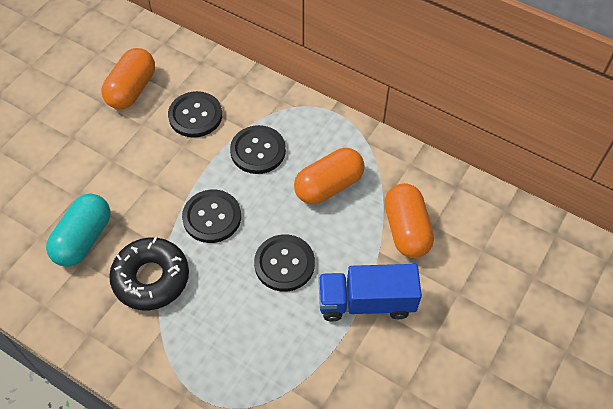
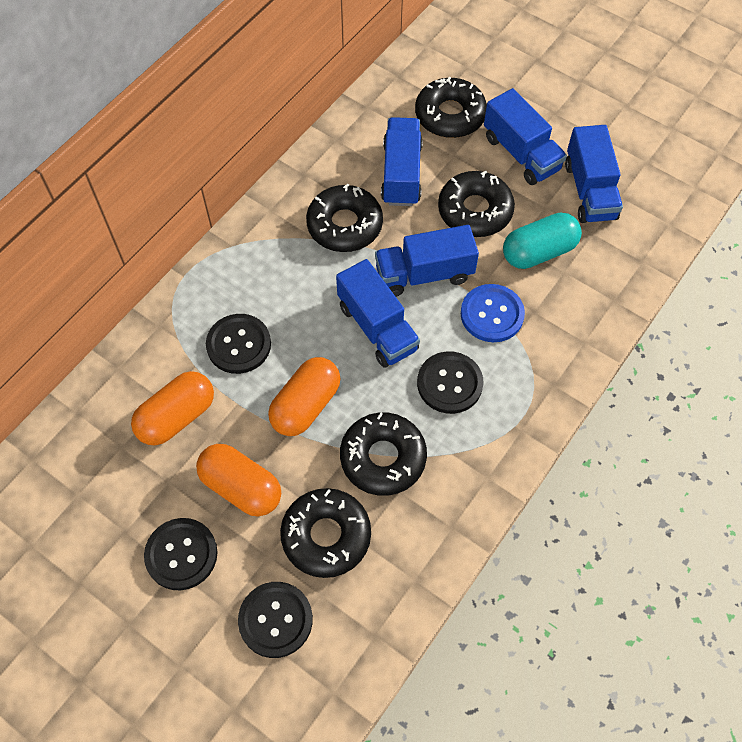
black donut: [109,237,189,310] = 1 -> [280,488,371,578] [306,184,383,252] [340,412,427,496] [415,77,487,138] [438,171,515,237] = 5
blue button: none = 0 -> [461,284,525,342] = 1
blue truck: [318,264,422,321] = 1 -> [336,259,420,368] [375,225,479,297] [381,117,423,206] [484,88,567,185] [565,125,623,223] = 5

